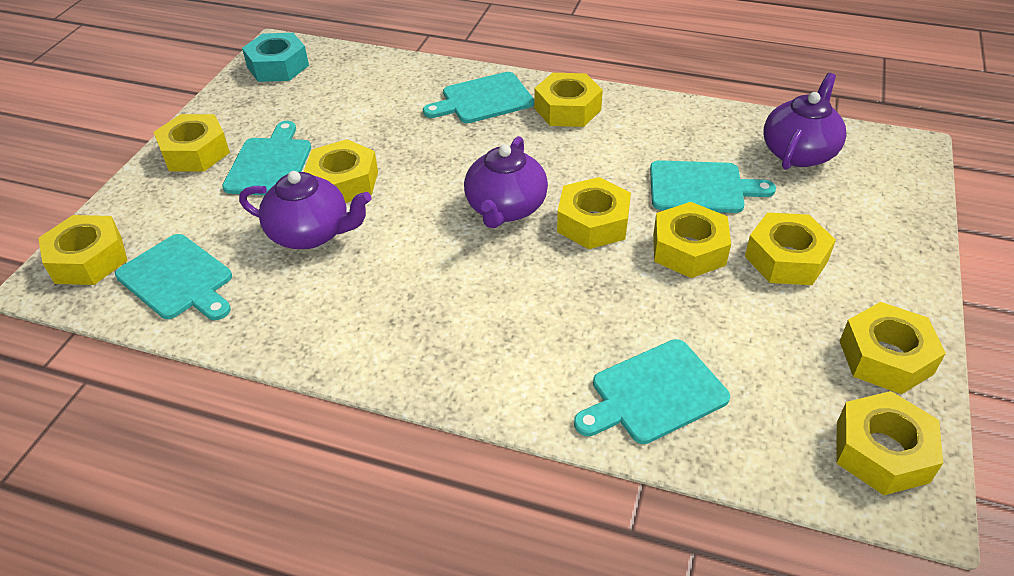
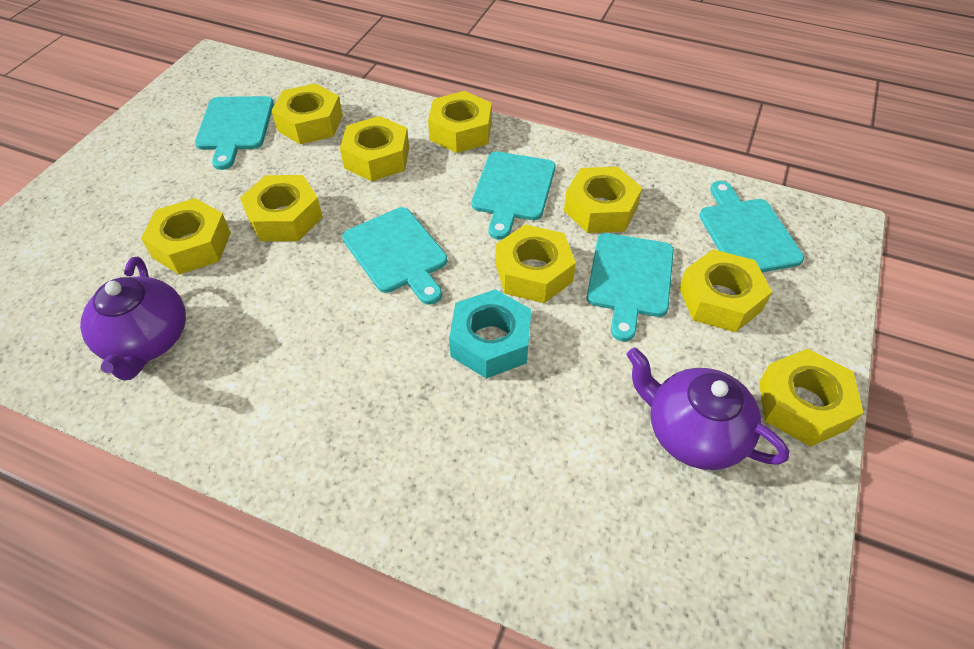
purple teapot: [239,171,372,249] [464,136,548,228] [764,73,847,170] = 3 -> [80,257,186,381] [626,347,789,470] = 2

